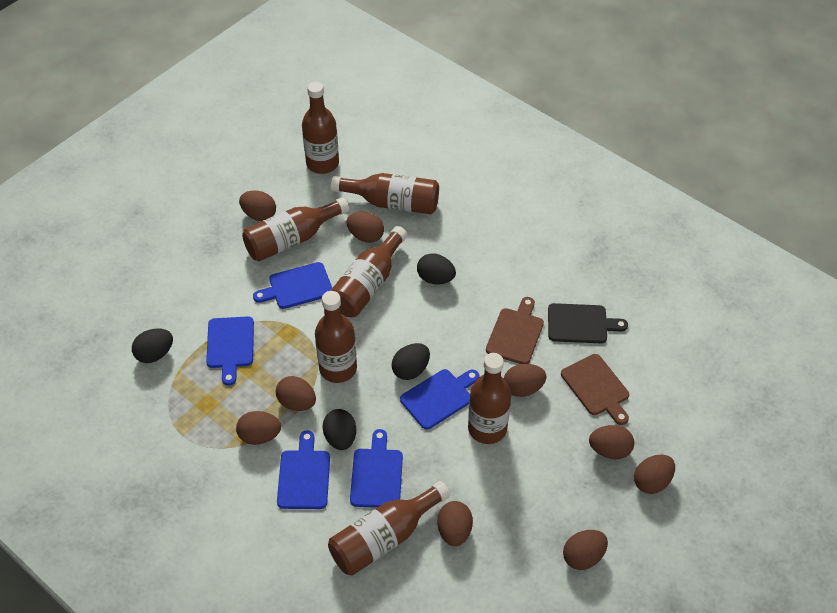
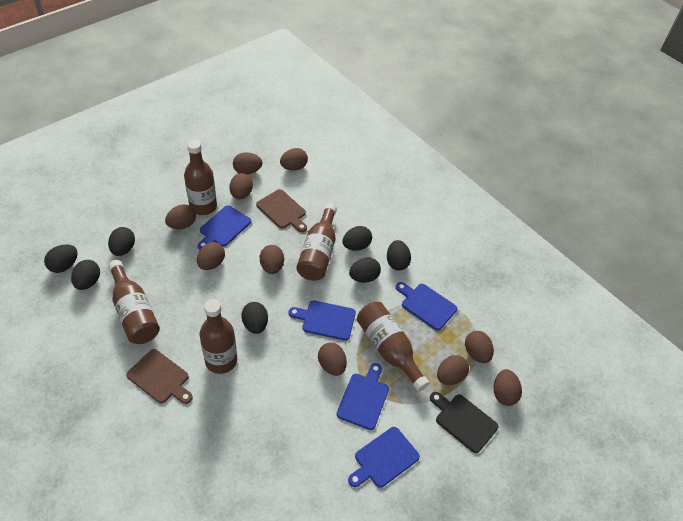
black egg: [132,329,173,363] [322,409,356,450] [392,343,430,380] [417,253,456,285] = 4 -> [44,244,78,273] [71,260,100,290] [108,227,135,256] [241,302,268,334] [343,226,372,251] [349,258,381,283] [387,240,411,270] = 7
brown bottle: [242,197,349,261] [302,81,339,174] [315,291,357,383] [328,481,450,576] [330,226,407,317] [331,173,439,214] [468,353,511,444] = 7 -> [108,260,160,344] [184,139,217,215] [200,299,237,374] [296,203,337,281] [357,302,429,391] = 5
brown egg: [236,411,281,445] [239,190,276,221] [276,376,316,411] [346,212,384,243] [438,501,473,546] [504,364,547,397] [563,530,608,570] [589,425,634,459] [634,455,675,494] = 9 -> [165,204,196,229] [197,242,225,270] [229,173,253,199] [233,152,262,175] [260,245,284,274] [280,148,308,170] [318,343,347,376] [437,355,469,385] [465,331,494,363] [494,369,522,406] = 10

